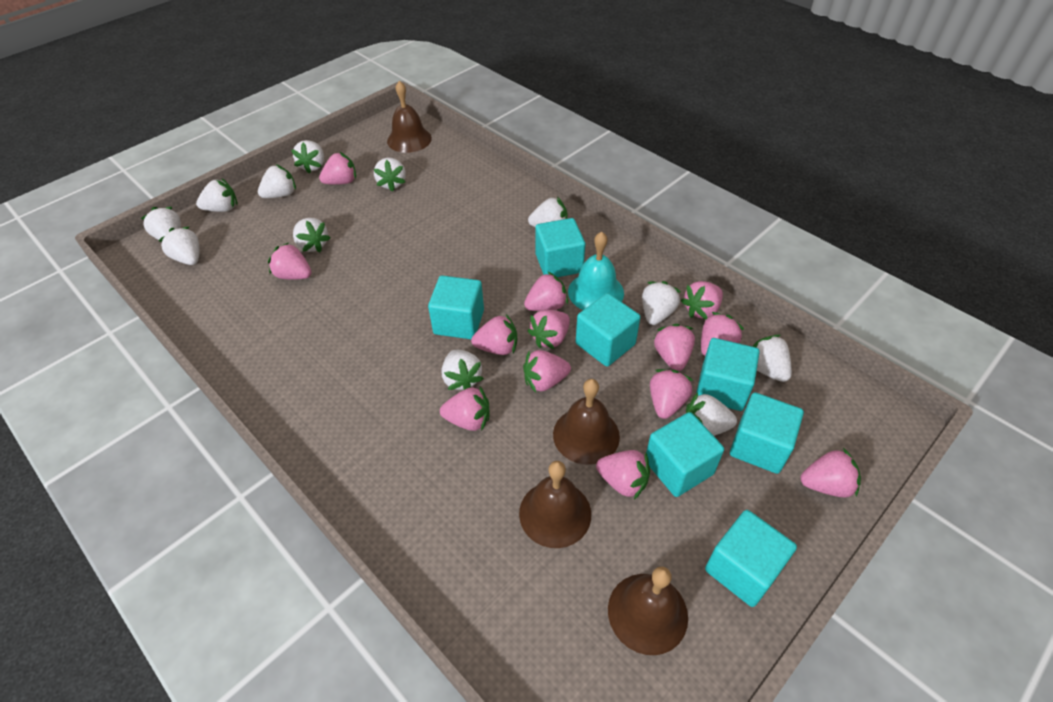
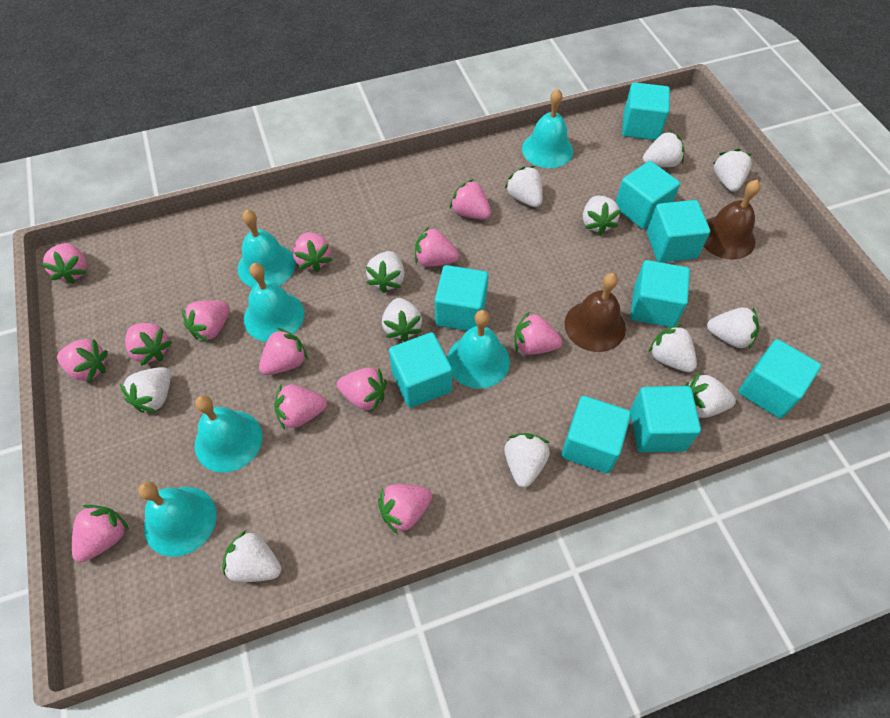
brown bell: [387,81,432,153] [519,461,591,548] [553,379,620,465] [608,567,688,655] = 4 -> [565,273,626,352] [703,180,761,260] = 2
turquoise bell: [568,232,624,310] = 1 -> [138,482,217,557] [195,395,262,473] [238,210,296,288] [244,263,305,342] [447,310,510,389] [522,89,573,168] = 6
turquoise cube: [428,275,484,339] [535,218,585,277] [576,293,640,367] [646,412,724,497] [696,338,760,411] [705,510,797,607] [730,392,804,474] = 7 -> [389,332,452,408] [435,265,489,331] [561,396,631,473] [616,161,680,229] [622,82,670,140] [630,260,690,327] [630,386,701,452] [647,200,710,262] [738,339,821,418] = 9

